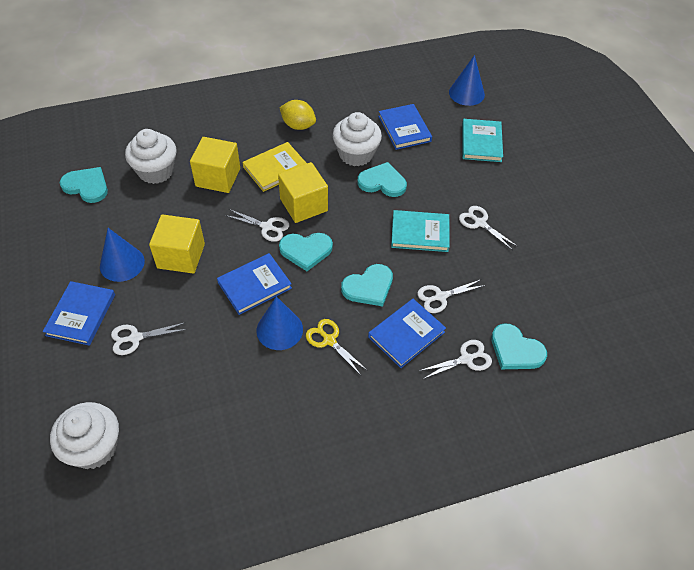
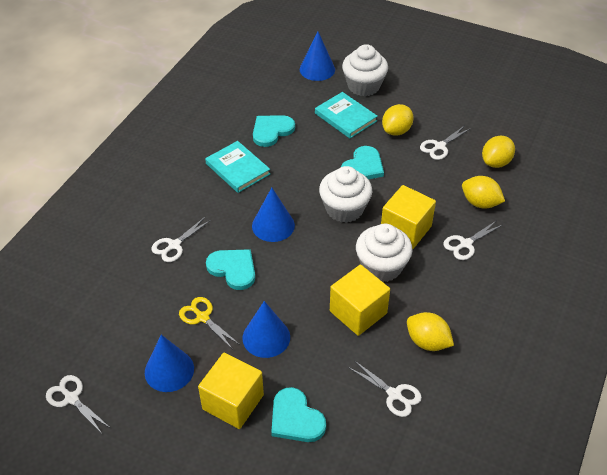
blue book: [43,281,115,346] [217,253,292,315] [368,299,446,368] [378,104,432,150] = 4 -> none = 0
blue cone: [100,228,145,282] [256,296,303,350] [449,55,485,106] = 3 -> [145,335,194,392] [242,301,290,358] [252,187,295,242] [300,32,335,81] = 4
turquoise heart: [60,167,108,203] [279,233,333,271] [341,264,393,307] [357,162,407,197] [491,323,547,369] = 5 -> [206,249,255,290] [253,115,295,147] [271,387,326,442] [341,146,384,179] = 4
yellow book: [243,142,307,192] = 1 -> none = 0
yellow lemon: [279,100,316,130] = 1 -> [382,104,414,136] [407,312,454,351] [462,176,505,208] [482,136,515,168] = 4

